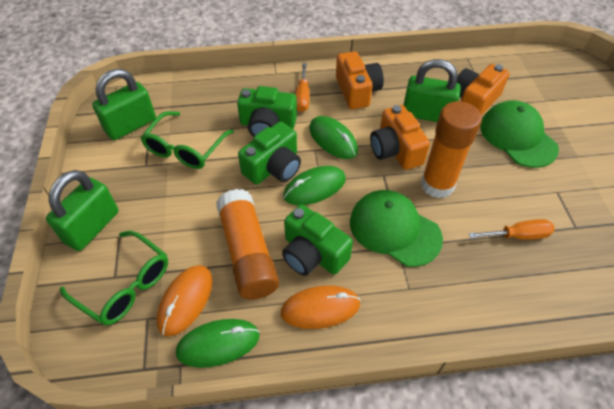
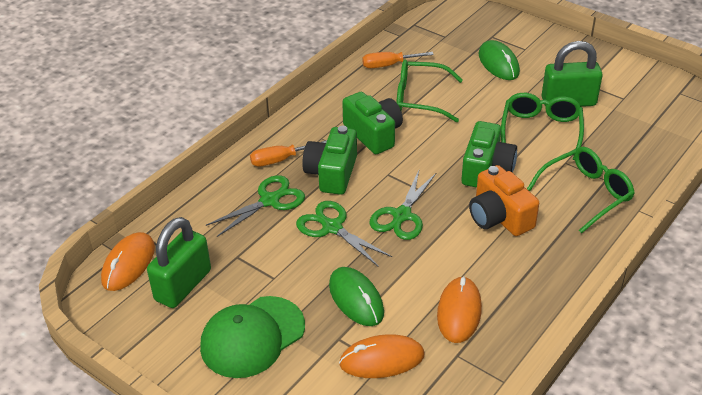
green cap: [350,190,443,267] [480,100,559,168] = 2 -> [200,296,305,378] = 1
green glasses: [60,231,168,325] [141,111,234,169] = 2 -> [396,60,463,122] [501,93,584,160] [527,147,635,233] = 3
green mouse: [176,319,260,368] [283,166,346,205] [309,116,358,159] = 3 -> [329,267,384,326] [479,40,520,80] = 2
green padlock: [46,170,118,251] [92,69,156,140] [403,59,461,122] = 3 -> [147,217,211,308] [541,41,603,107] = 2
green scissors: none = 0 -> [206,175,305,237] [296,201,392,267] [369,170,437,240] = 3
orange camera: [336,51,384,109] [370,105,430,170] [456,64,510,116] = 3 -> [469,165,539,236] = 1
orange glue stick: [216,189,279,300] [421,101,482,198] = 2 -> none = 0
orange mouse: [157,265,213,337] [281,285,360,329] = 2 -> [101,232,155,291] [339,334,424,378] [437,276,482,343] = 3

